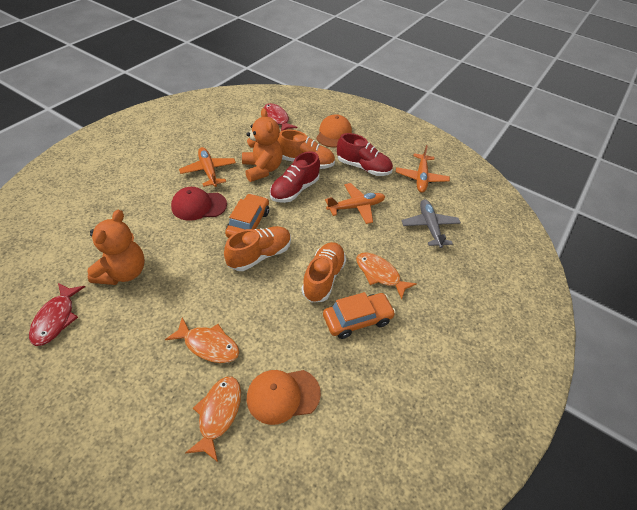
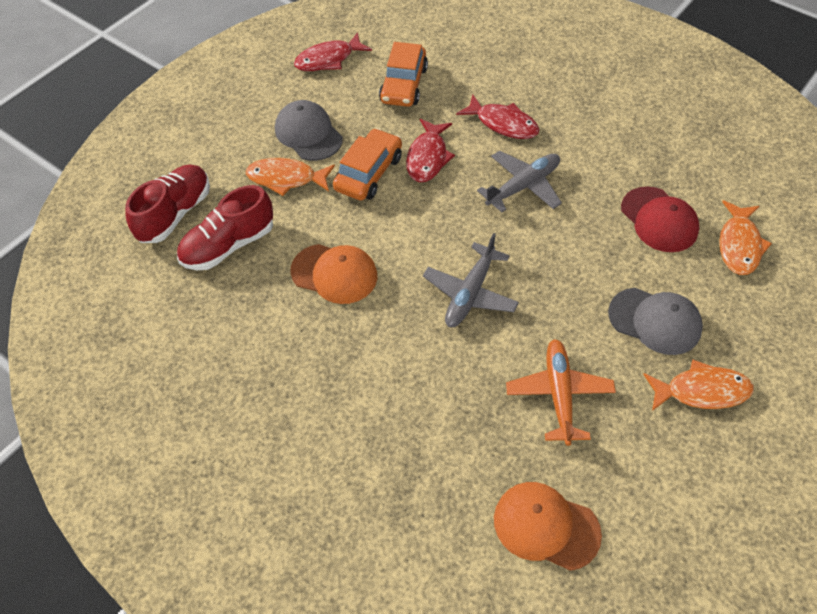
grey cap: none = 0 -> [275,100,343,161] [608,288,703,355] = 2
grey plane: [402,199,461,248] = 1 -> [423,233,519,327] [477,151,562,213] = 2
orange plane: [179,147,236,187] [325,183,385,224] [396,145,450,193] = 3 -> [506,339,616,446] = 1
orange shoe: [224,226,291,271] [277,130,335,169] [301,242,346,303] = 3 -> none = 0
orange teddy bear: [87,210,145,285] [242,108,283,182] = 2 -> none = 0
red fish: [29,283,85,346] [264,103,298,131] = 2 -> [294,32,372,71] [406,119,455,182] [456,95,540,139] = 3

